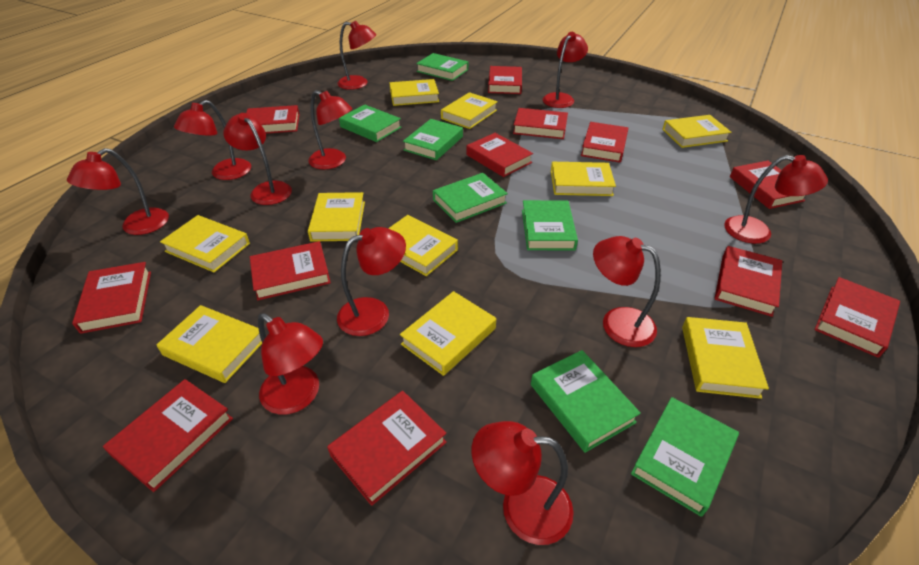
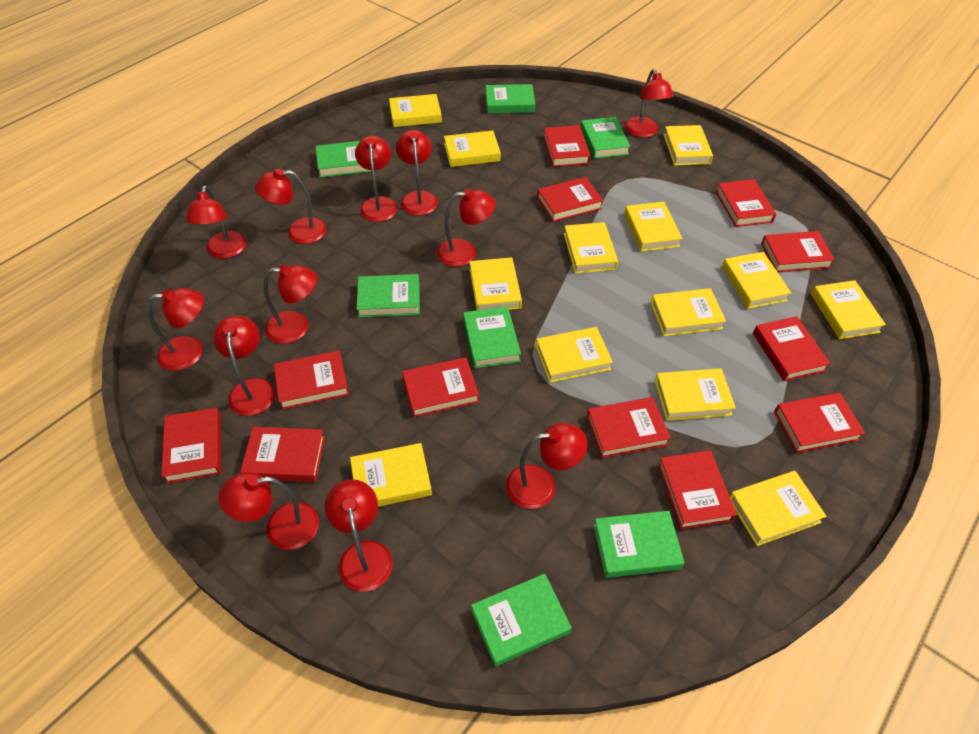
red lamp: [67,148,169,235] [174,100,251,180] [223,113,292,205] [258,313,323,415] [308,90,352,170] [337,21,376,90] [337,227,406,336] [472,421,574,545] [543,32,588,108] [593,236,661,347] [724,155,828,244] = 11 -> [148,288,204,371] [186,186,246,258] [213,315,275,416] [218,472,319,550] [255,169,326,244] [264,265,317,344] [324,479,393,592] [355,135,397,222] [396,130,438,216] [437,189,496,267] [506,423,588,509] [625,69,674,137] = 12
yellow book: [157,305,262,383] [160,215,250,272] [308,192,365,242] [388,215,458,276] [390,79,439,106] [400,291,496,376] [441,92,498,129] [551,162,616,196] [662,115,731,148] [682,317,769,399] = 10 -> [350,443,432,507] [389,94,442,127] [444,130,501,167] [470,257,522,310] [536,327,613,383] [564,222,618,274] [624,202,683,252] [651,288,726,336] [655,368,736,421] [663,125,713,165] [722,252,791,309] [730,471,827,546] [811,280,886,339] = 13

